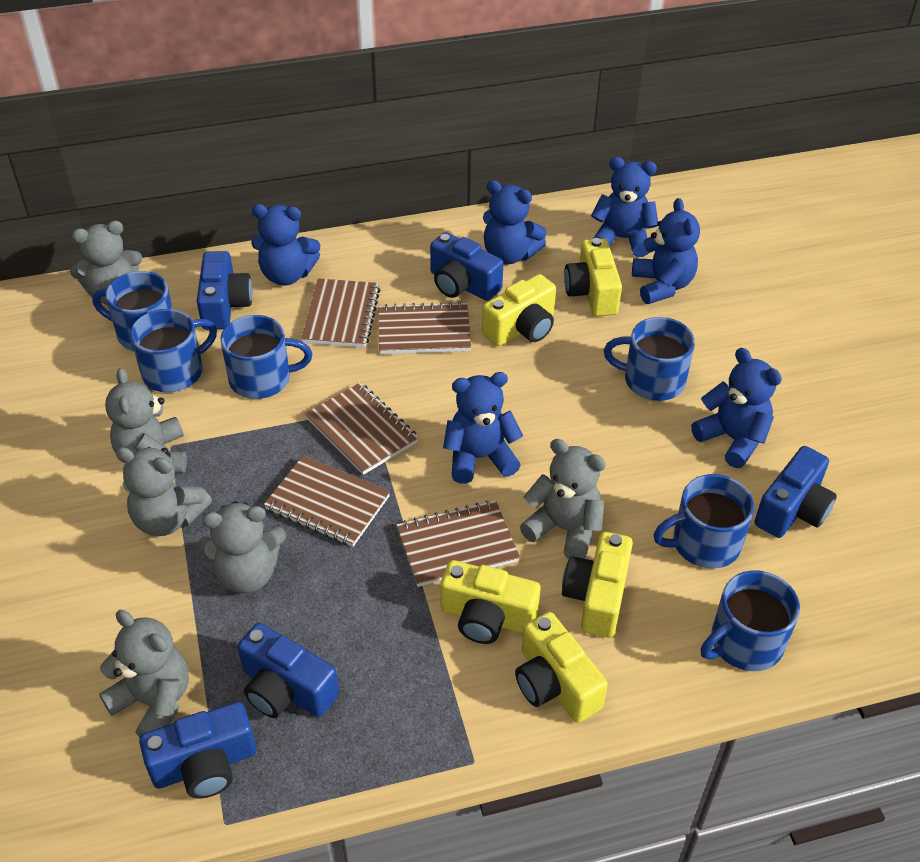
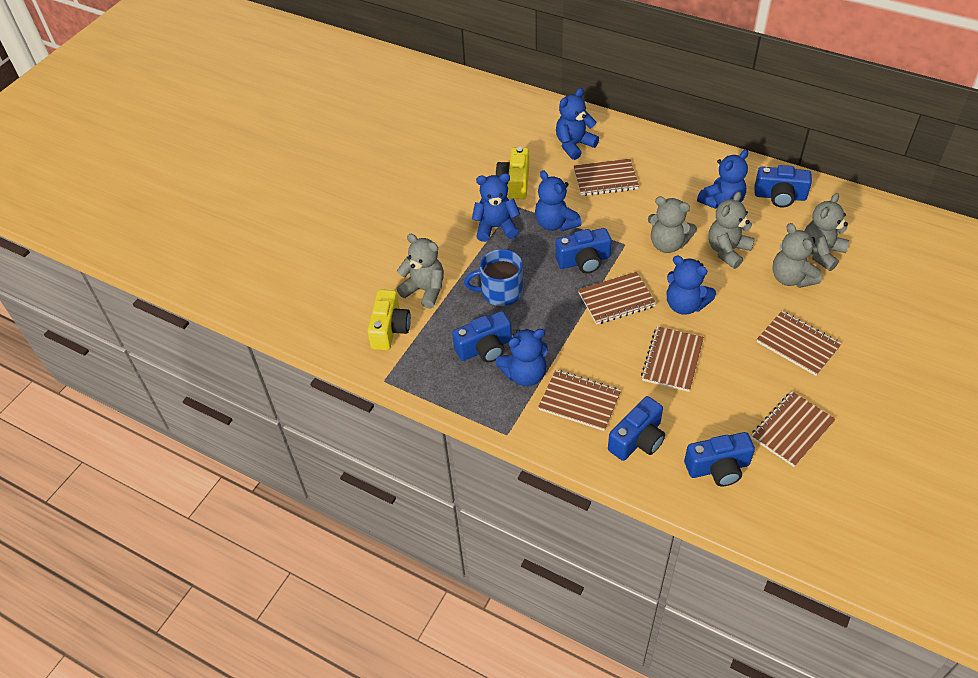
blue mug: [93,271,173,351] [130,309,217,393] [220,315,312,399] [604,317,695,401] [654,474,754,569] [701,570,800,671] = 6 -> [464,249,523,306] = 1
brown notebook: [264,455,390,547] [301,278,380,348] [305,383,419,475] [378,302,471,354] [396,500,520,587] = 5 -> [538,370,621,431] [574,159,639,196] [578,272,656,325] [641,326,704,392] [751,391,836,467] [757,311,842,376] = 6
grey teddy bear: [70,221,143,305] [99,610,189,737] [105,368,187,473] [115,447,212,536] [197,501,286,593] [520,439,606,559] = 6 -> [397,234,444,309] [648,196,697,253] [708,191,755,269] [772,223,822,288] [805,193,849,271] = 5
yellow camera: [440,560,540,644] [482,274,556,346] [515,612,608,723] [562,532,633,638] [564,238,622,316] = 5 -> [367,289,411,350] [496,147,529,199] = 2

